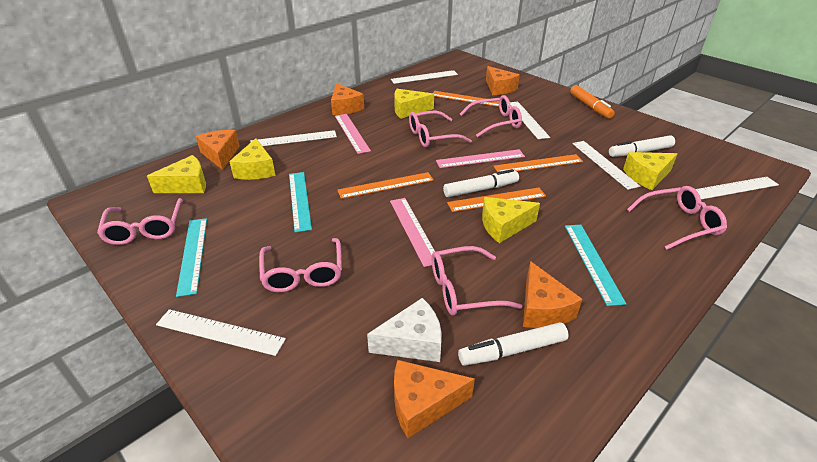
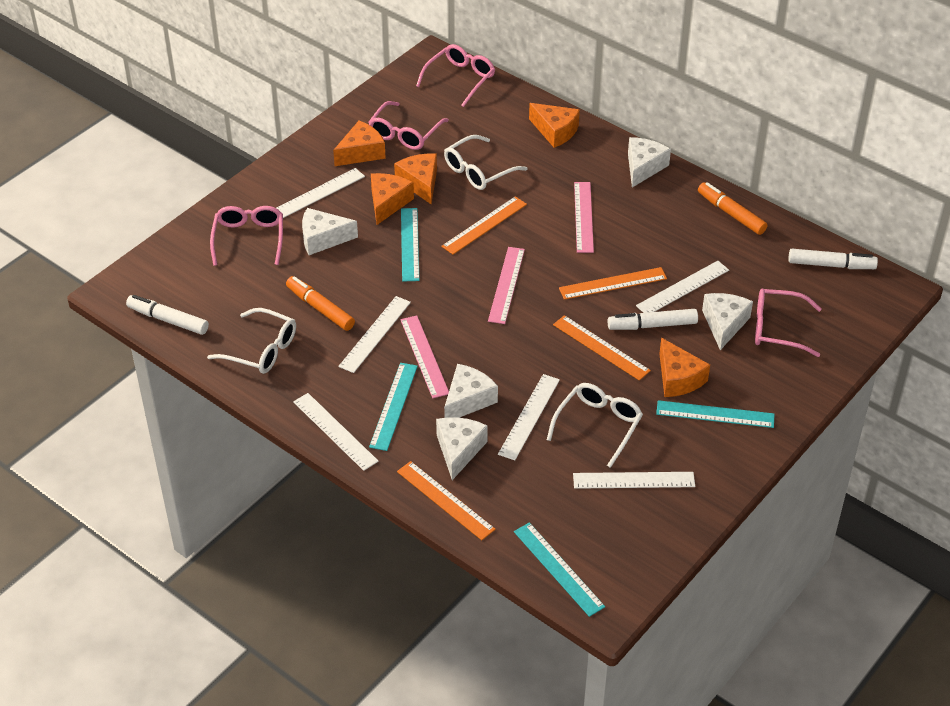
orange marker: [570,85,615,119] = 1 -> [286,276,355,331] [698,182,767,235] = 2
pink glasses: [97,198,183,245] [259,238,342,292] [409,111,472,147] [432,246,522,316] [460,95,522,137] [627,186,727,250] = 6 -> [210,206,283,266] [368,101,449,150] [416,44,495,107] [755,288,822,357] = 4
turquoise ruler: [176,218,207,297] [289,172,312,232] [565,225,626,306] = 3 -> [369,363,418,451] [401,208,420,281] [514,522,605,617] [656,400,774,428] = 4
white cheese: [367,298,442,362] = 1 -> [302,208,358,255] [436,417,488,480] [444,364,498,418] [628,137,671,187] [702,293,753,350] = 5
white glasses: none = 0 -> [207,308,296,374] [444,135,527,190] [547,383,643,468] = 3
yellow cheese: [147,155,206,193] [229,138,276,180] [394,89,434,119] [482,197,540,243] [623,152,677,190] = 5 -> none = 0

